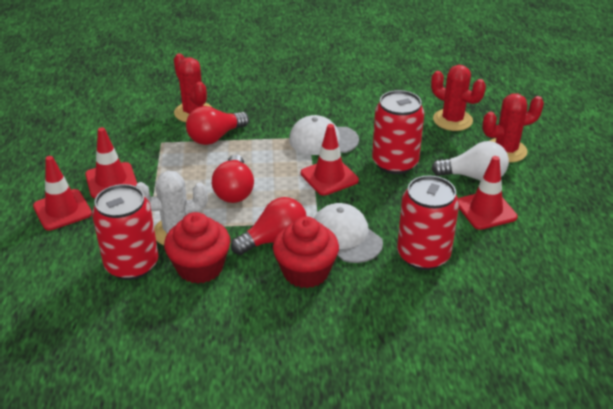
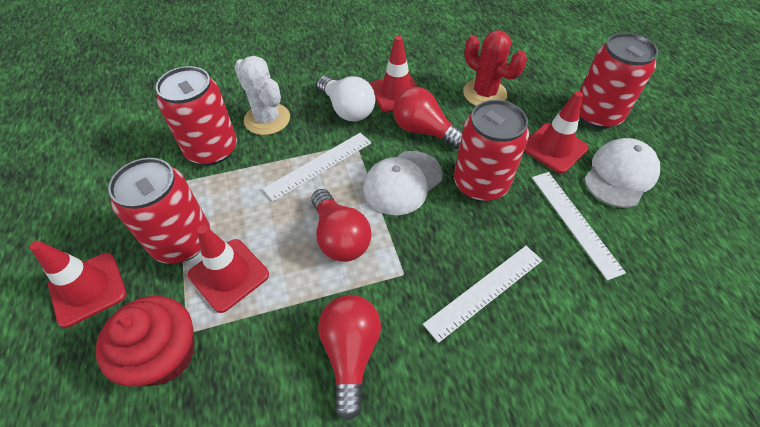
red cactus: [174,53,212,122] [431,65,486,131] [482,93,544,163] = 3 -> [463,30,527,106] = 1
red can: [92,184,158,280] [372,90,424,174] [397,175,459,270] = 3 -> [108,158,211,264] [156,66,237,165] [454,100,529,201] [579,33,658,129] = 4
red cupcake: [164,212,230,284] [273,216,339,288] = 2 -> [95,296,195,387] = 1
white ruler: none = 0 -> [263,133,371,201] [423,246,542,343] [532,172,626,280] = 3

